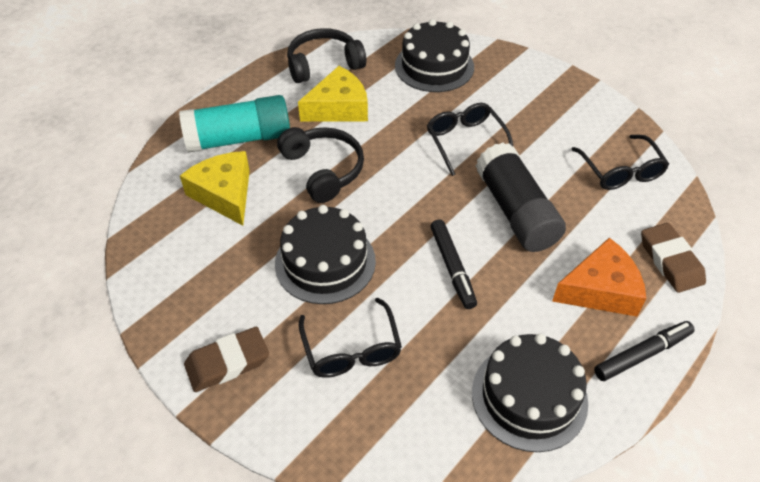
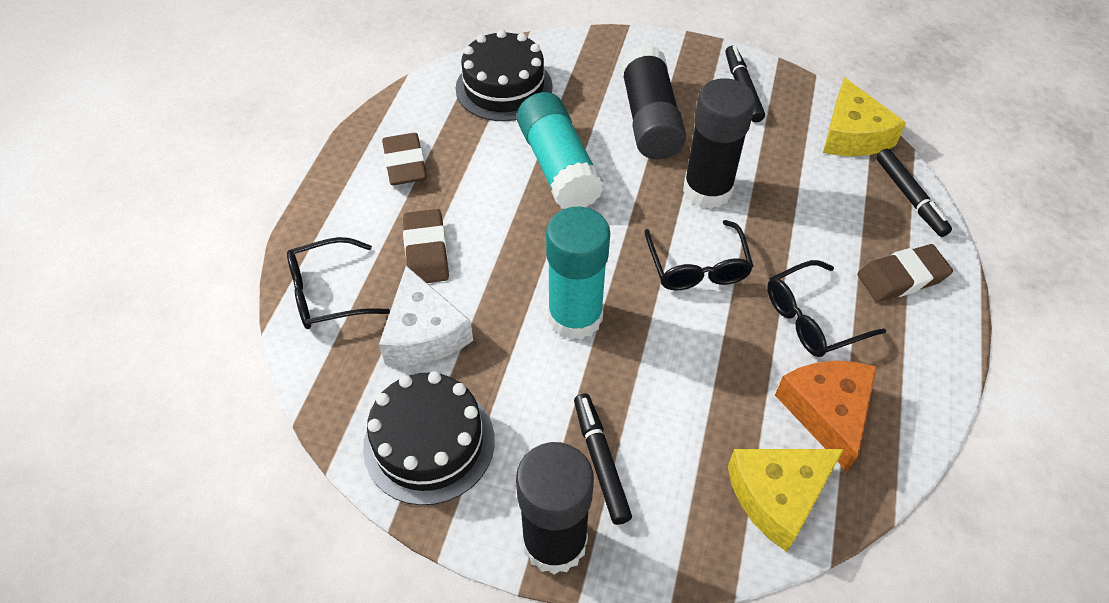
black cake: [275,205,376,304] [395,19,474,92] [472,333,588,452] = 3 -> [363,371,495,505] [456,30,553,121] = 2
black glue stick: [476,143,566,252] = 1 -> [516,442,594,574] [620,45,686,160] [683,78,756,209] = 3
black headphones: [277,127,364,203] [287,28,366,83] = 2 -> none = 0
black marker: [430,219,477,309] [594,321,695,381] = 2 -> [574,393,632,525] [725,46,765,122] [876,149,952,237] = 3
brown eraser: [184,327,269,392] [641,223,706,293] = 2 -> [382,133,427,185] [403,209,449,283] [857,244,953,302] = 3
turquoise glue stick: [179,95,290,153] = 1 -> [517,92,604,209] [546,207,610,340] = 2
white cheese: none = 0 -> [379,266,473,366] = 1

